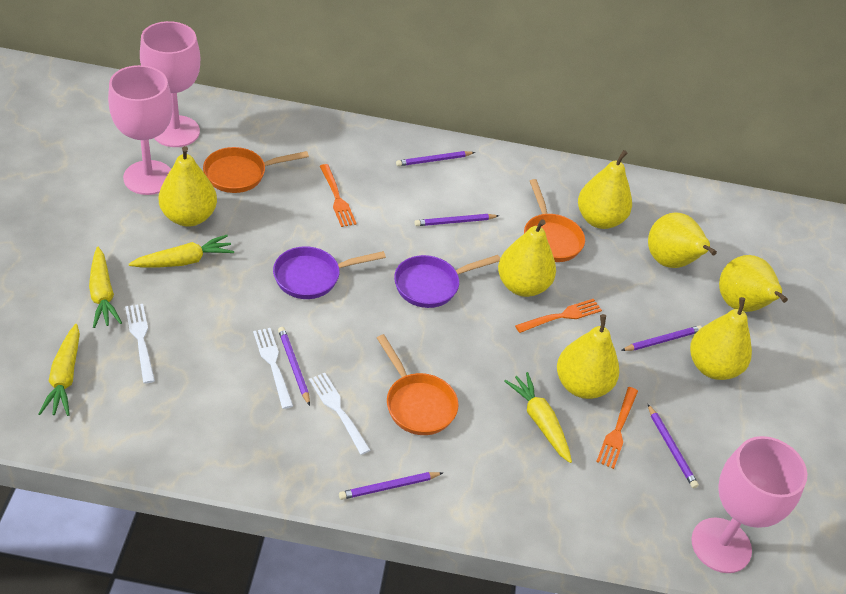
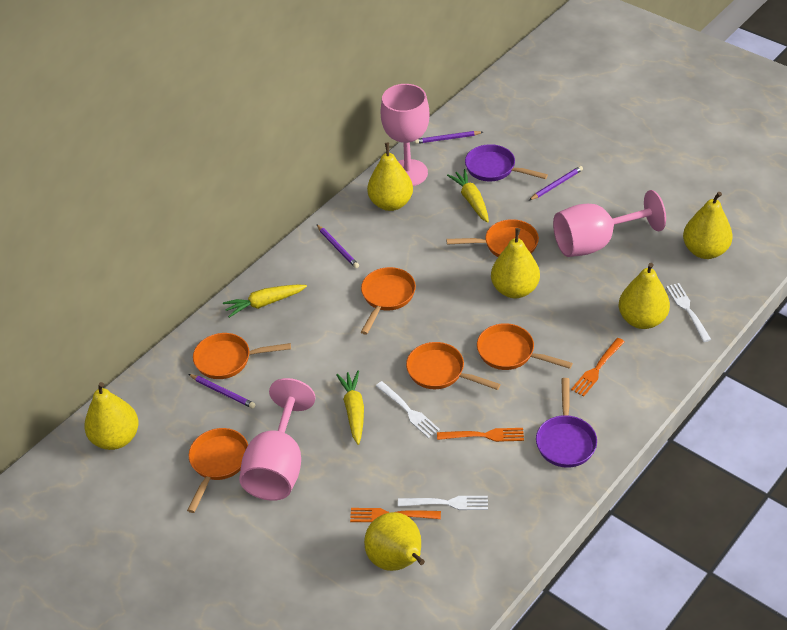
orange pan: [203,147,309,193] [377,334,459,435] [524,179,585,262] = 3 -> [187,428,248,513] [193,333,291,379] [361,267,416,335] [406,342,501,390] [446,219,539,257] [477,323,573,370] = 6
purple pencil: [278,327,310,406] [339,472,443,500] [396,151,475,166] [414,214,499,226] [621,325,702,351] [648,404,699,488] = 6 -> [189,374,255,408] [316,224,359,268] [415,131,483,144] [529,166,583,200] = 4
yellow carrot: [38,324,80,416] [89,247,122,328] [129,235,234,267] [504,372,572,463] = 4 -> [223,284,307,318] [336,371,364,445] [447,169,489,222] = 3
yellow pear: [159,146,217,227] [498,219,556,297] [557,314,619,399] [578,150,632,229] [648,212,717,268] [690,297,752,380] [719,255,788,312] = 7 -> [84,382,139,450] [364,512,425,571] [367,143,413,211] [491,228,540,298] [619,263,670,329] [683,192,733,259] = 6

